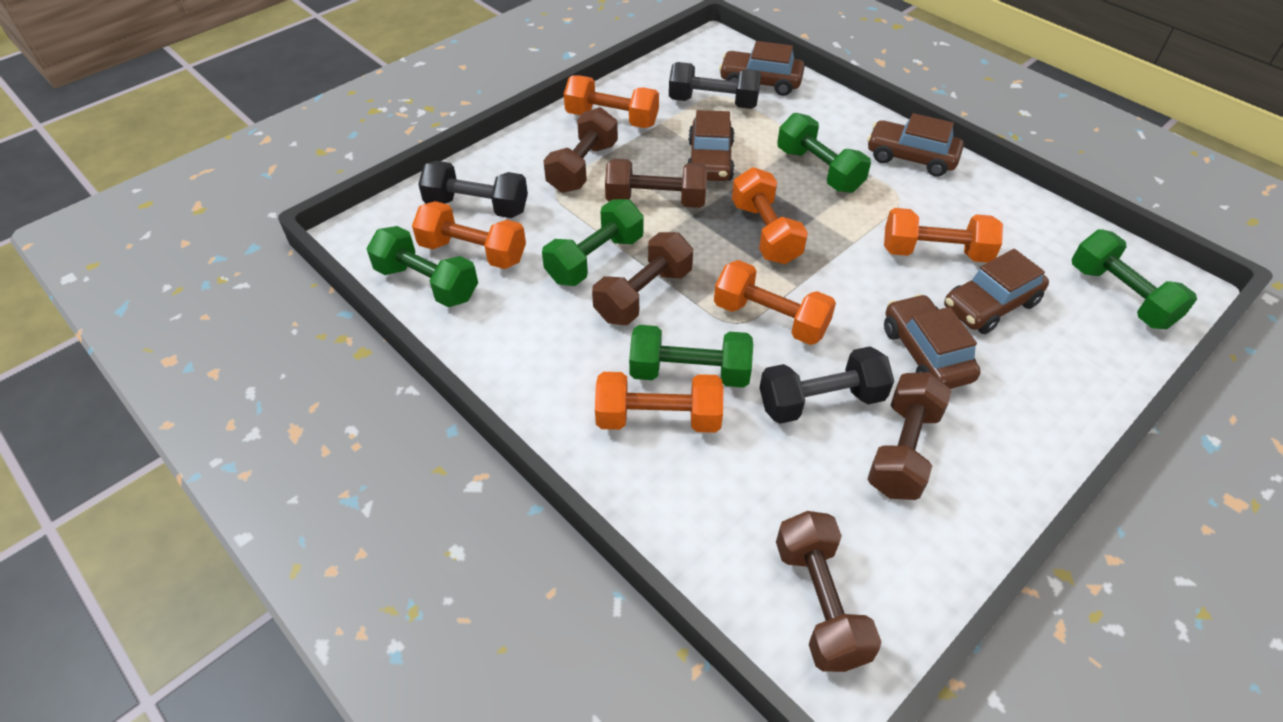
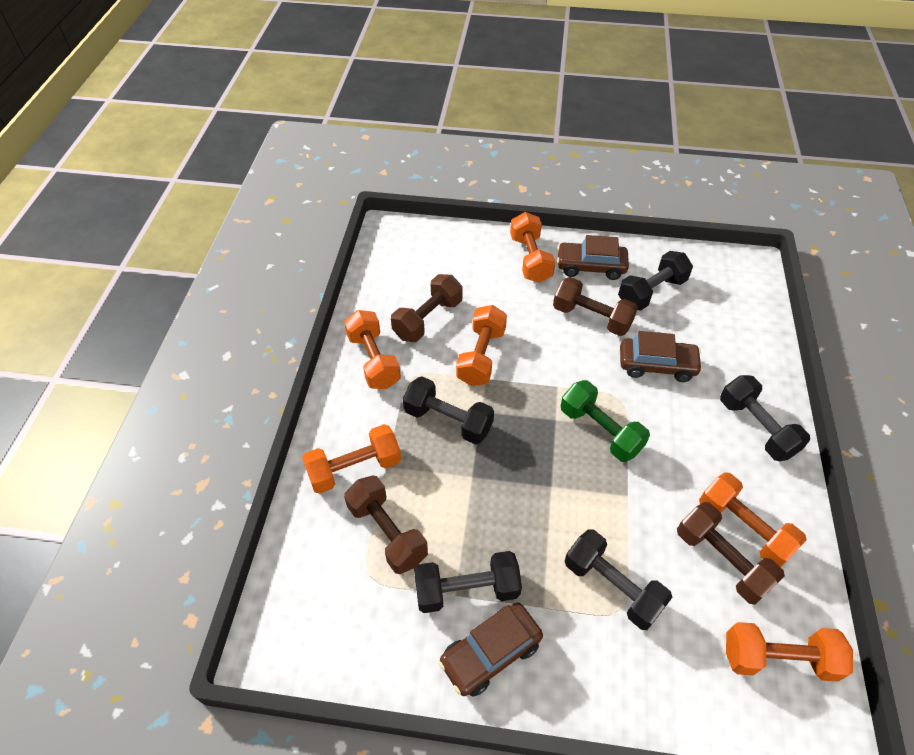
black dumbbell: [418,161,528,218] [669,62,761,109] [760,346,894,424] = 3 -> [403,376,494,444] [414,551,522,613] [565,529,672,630] [618,251,693,311] [720,375,810,461] = 5
brown car: [687,110,735,181] [719,41,805,96] [867,113,964,177] [884,294,981,389] [944,249,1049,334] = 5 -> [438,602,543,697] [557,235,629,280] [620,331,703,382] = 3
brown dumbbell: [543,107,618,193] [592,232,693,325] [605,159,707,208] [776,511,882,672] [868,372,952,500] = 5 -> [344,475,428,574] [391,274,463,342] [553,277,638,336] [677,502,785,605] = 4
green dumbbell: [366,226,478,307] [542,199,644,286] [629,325,753,388] [777,113,871,193] [1072,230,1197,329] = 5 -> [561,380,650,462] = 1

